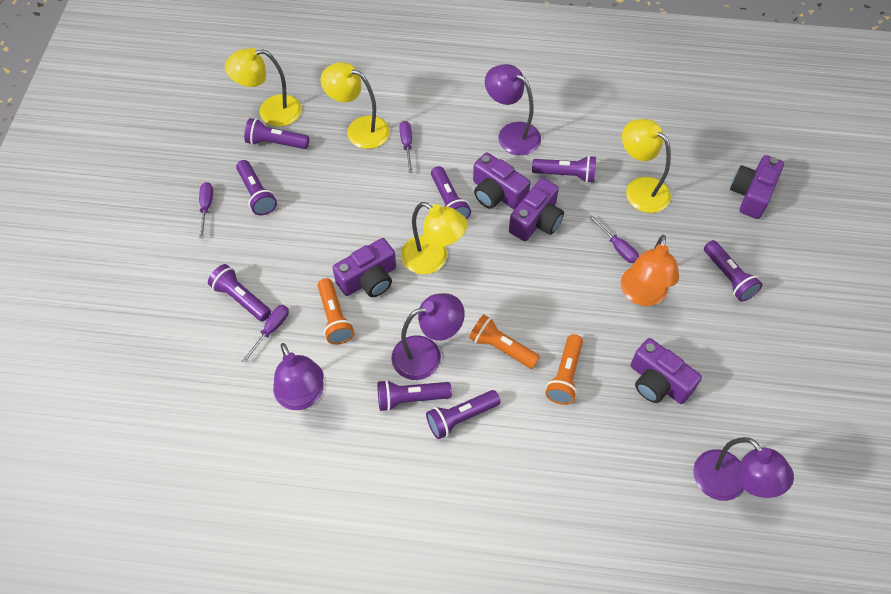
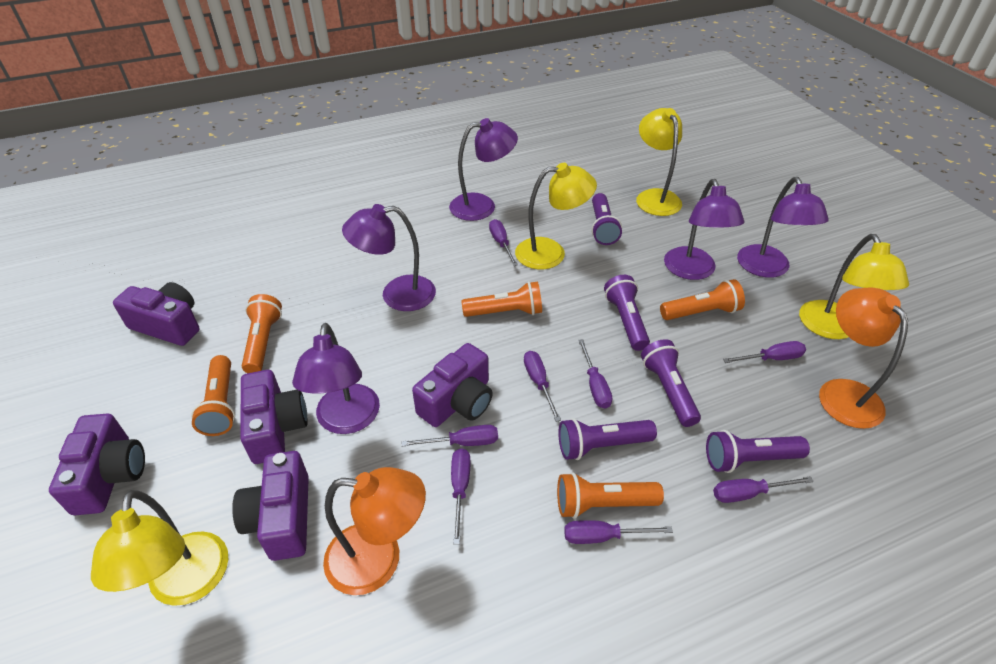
orange flashlight: [318,278,354,345] [469,314,540,369] [545,334,583,405] = 3 -> [191,355,235,436] [242,294,282,373] [462,281,542,317] [557,472,664,519] [660,279,745,320] = 5
orange lamp: [621,235,679,306] = 1 -> [323,467,426,595] [819,288,908,429] = 2
purple flashlight: [208,264,271,321] [236,160,277,215] [244,118,309,149] [377,380,452,412] [426,390,500,439] [431,166,471,220] [532,155,596,183] [704,240,762,302] = 8 -> [558,418,657,460] [592,193,622,245] [604,275,650,351] [641,339,701,427] [706,430,810,473] = 5
purple lamp: [273,343,324,410] [391,293,465,380] [485,64,541,155] [693,437,794,501] = 4 -> [292,323,380,434] [342,204,436,311] [449,118,518,221] [664,179,744,280] [737,177,829,278] = 5
purple screwdriver: [199,182,213,239] [242,305,289,363] [399,121,413,173] [589,215,639,263] = 4 -> [402,425,498,447] [451,448,470,544] [489,219,518,266] [524,351,561,422] [564,520,673,544] [578,339,612,409] [713,476,814,503] [723,341,806,363] = 8

